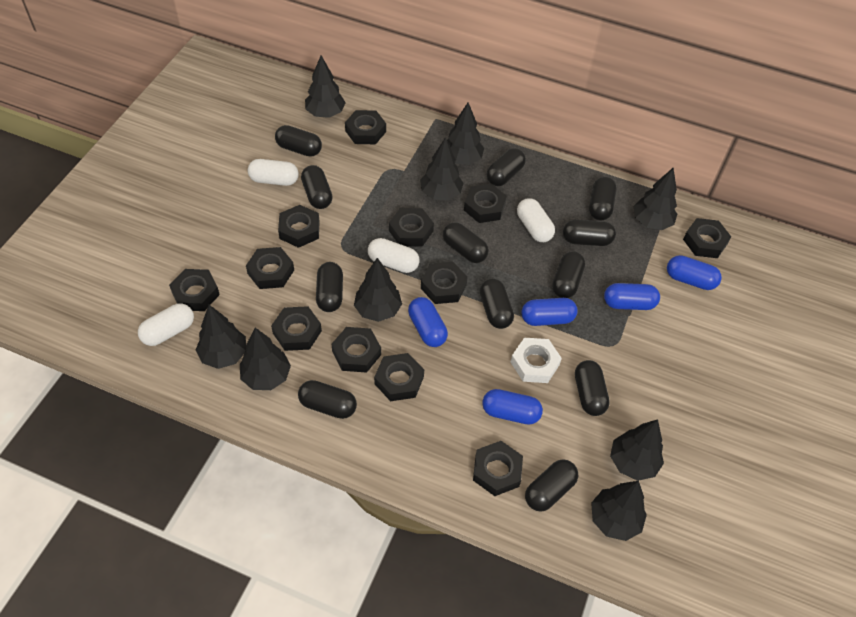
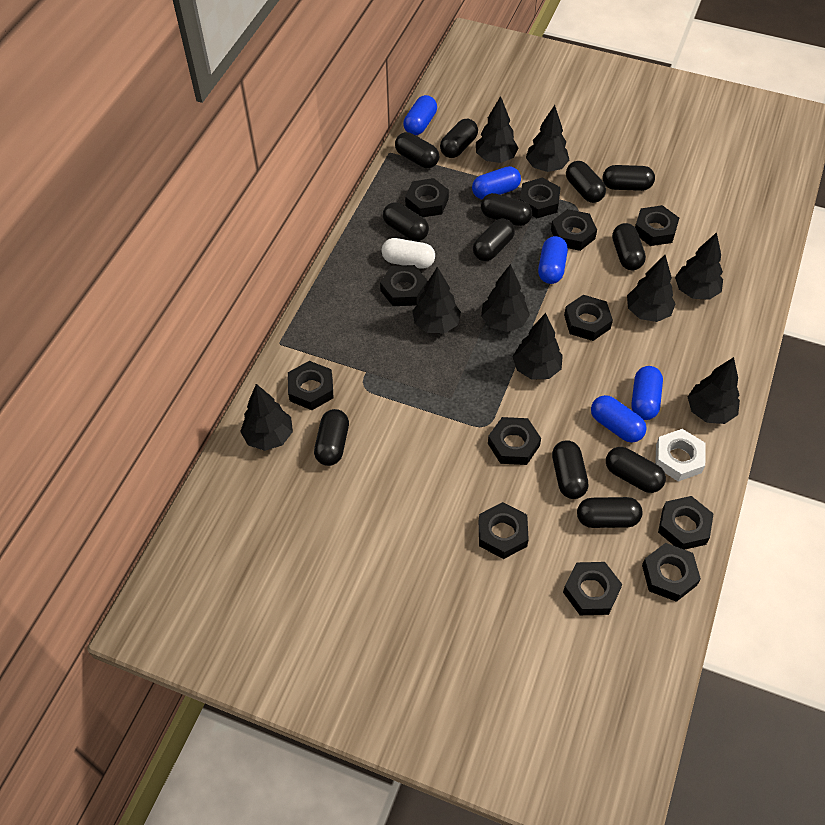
white capsule: [138,303,194,346] [248,159,299,186] [368,238,420,273] [517,198,555,242] = 4 -> [381,238,435,269] = 1

